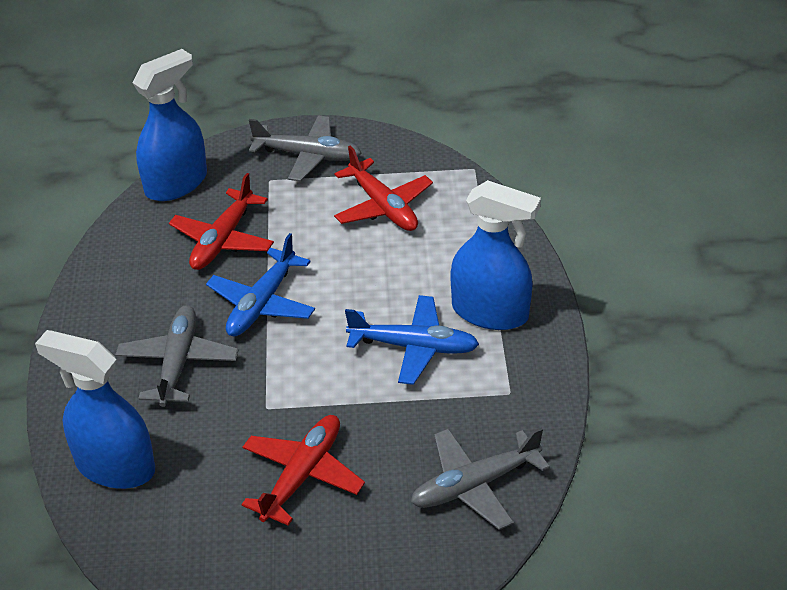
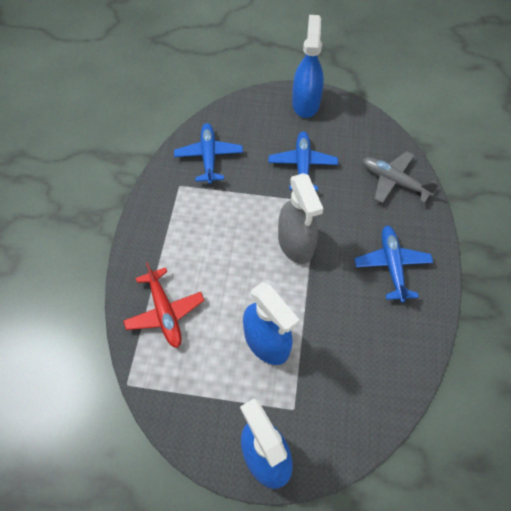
blue plane: [206,233,315,336] [345,295,479,385] = 2 -> [174,123,243,184] [268,131,338,191] [354,225,433,303] = 3
grey plane: [115,305,239,407] [249,115,362,182] [411,427,550,530] = 3 -> [362,151,439,203] = 1
grey spray bottle: none = 0 -> [278,173,323,264] = 1
red plane: [169,173,274,270] [241,415,365,526] [334,146,433,231] = 3 -> [123,262,205,348] = 1

